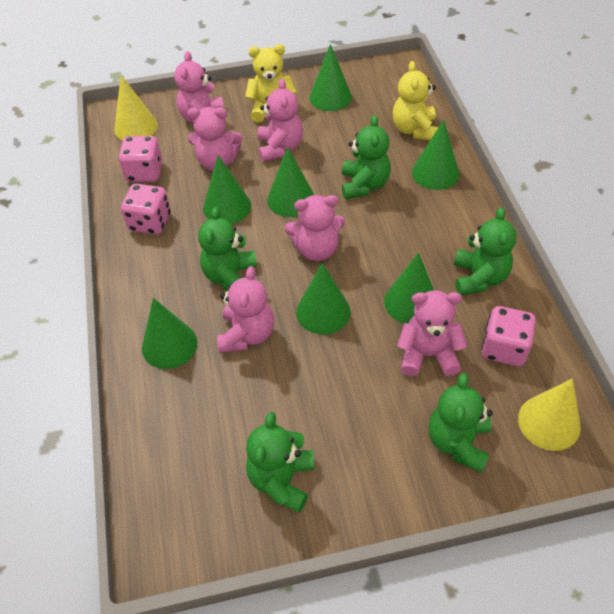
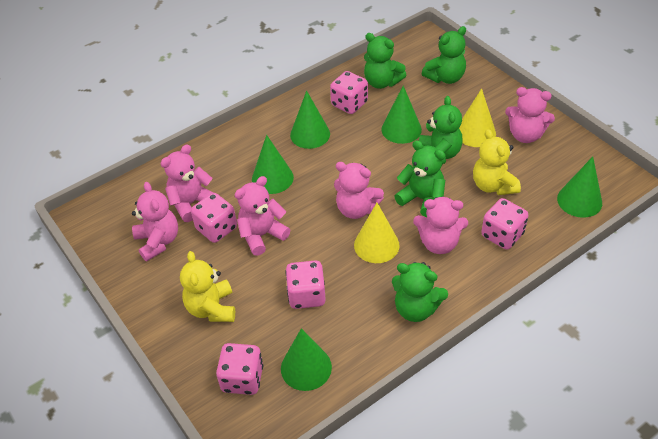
green cone: [142,298,197,369] [203,155,251,224] [267,147,314,217] [296,263,350,334] [310,44,352,111] [384,252,434,324] [412,120,459,190] = 7 -> [252,135,294,194] [281,328,332,391] [290,91,330,149] [382,86,422,144] [557,157,602,218] = 5
pink dice: [119,136,162,182] [121,184,171,235] [482,306,536,366] = 3 -> [191,193,237,243] [216,343,263,395] [285,260,326,309] [330,71,368,114] [481,198,529,250] = 5

